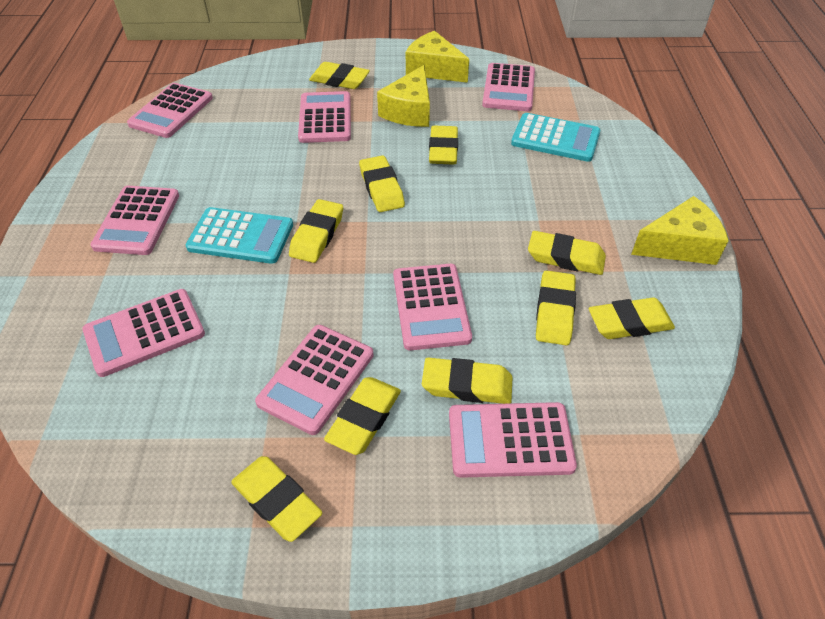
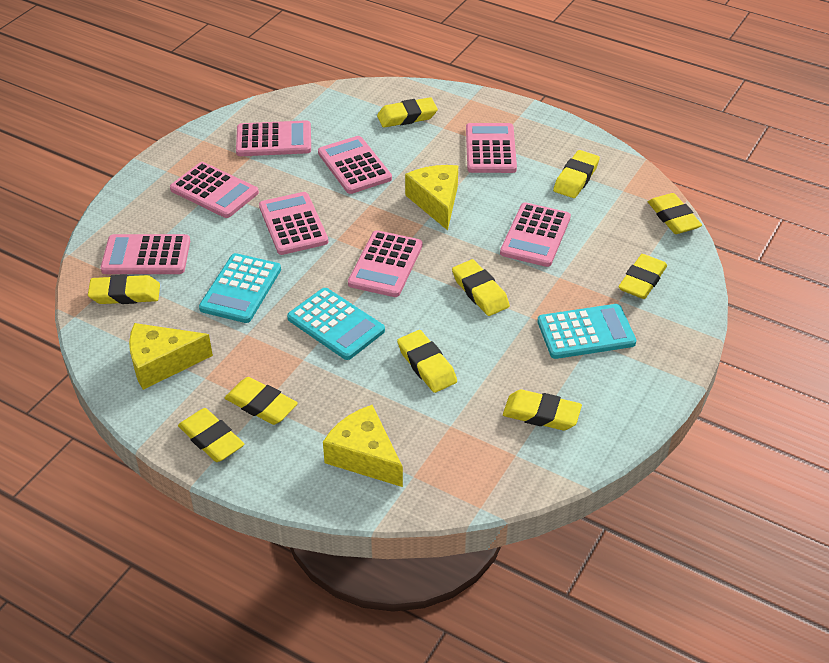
turquoise calculator: [186,207,293,264] [511,113,601,162] = 2 -> [199,253,281,323] [287,288,385,360] [537,304,636,359] = 3

